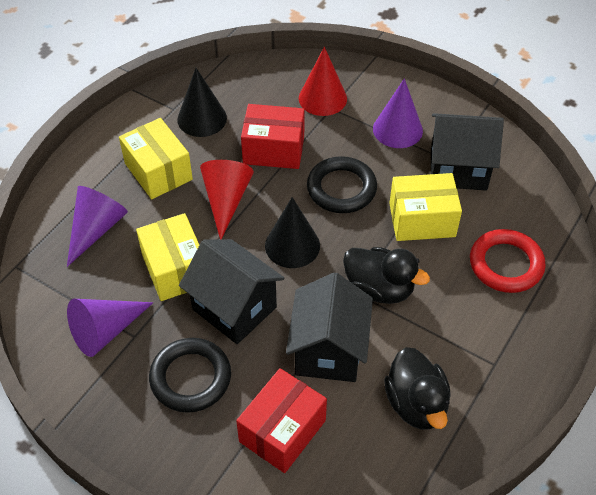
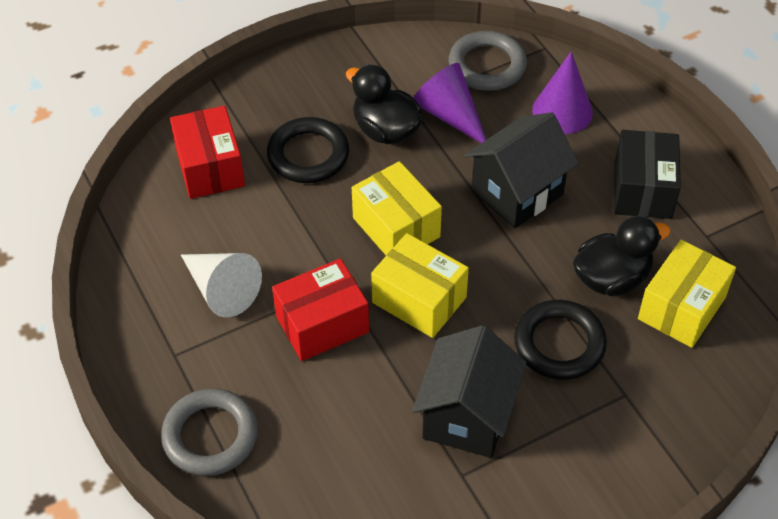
black box: none = 0 -> [614,130,681,219] = 1
black cone: [177,68,227,137] [265,197,320,268] = 2 -> none = 0
black house: [179,239,284,344] [286,273,373,382] [431,113,504,190] = 3 -> [412,325,527,458] [464,112,578,229] = 2
grey ring: none = 0 -> [161,388,258,476] [448,31,527,91] = 2
purple cone: [67,186,128,267] [67,299,153,357] [373,78,423,148] = 3 -> [413,63,486,143] [532,51,593,134] = 2
red cone: [200,160,254,239] [299,47,347,116] = 2 -> none = 0
red ring: [470,229,546,293] = 1 -> none = 0
white cone: none = 0 -> [181,253,262,318] = 1

